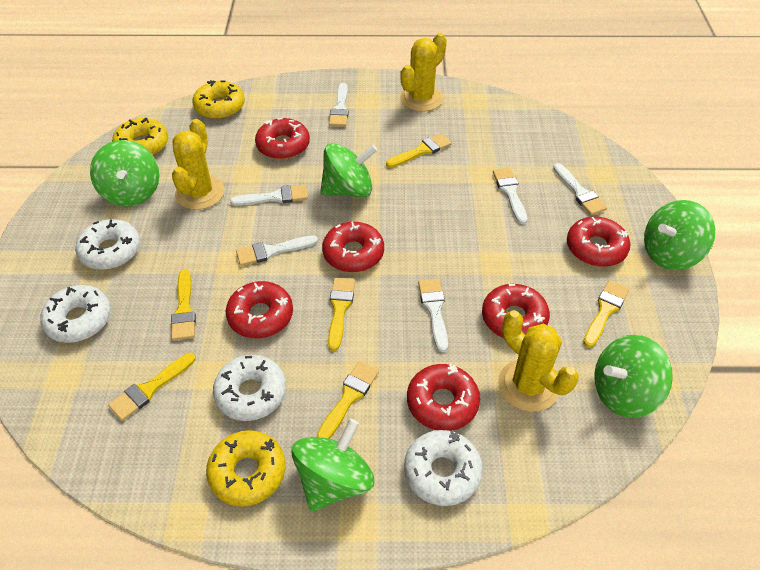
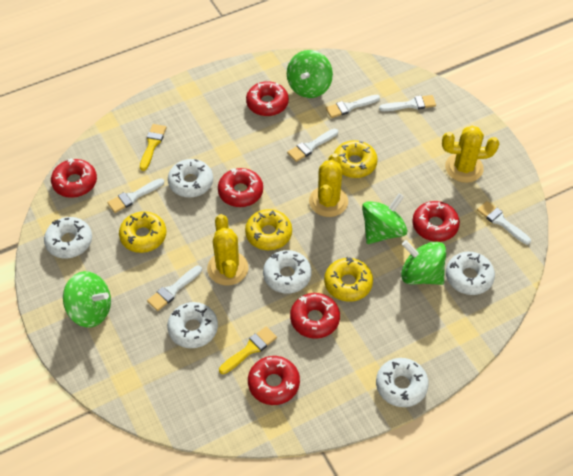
green spinning top: [90,140,160,207] [292,419,374,512] [320,143,377,197] [594,335,673,418] [644,200,715,270] = 5 -> [63,271,111,327] [287,50,333,98] [362,193,408,244] [401,240,446,285] = 4
white donut: [40,285,111,343] [75,219,140,270] [213,355,286,421] [404,430,483,506] = 4 -> [44,217,92,258] [167,302,218,348] [168,159,213,197] [263,250,311,293] [376,358,429,407] [446,251,495,295] = 6
yellow brush: [108,353,196,421] [171,270,196,340] [317,361,379,439] [328,277,355,351] [386,133,452,168] [583,280,629,347] = 6 -> [140,124,167,171] [219,326,277,374] = 2
yellow donut: [112,118,168,156] [192,80,245,119] [206,430,285,506] = 3 -> [119,211,166,253] [245,209,292,250] [324,257,373,302] [334,140,378,178] = 4

